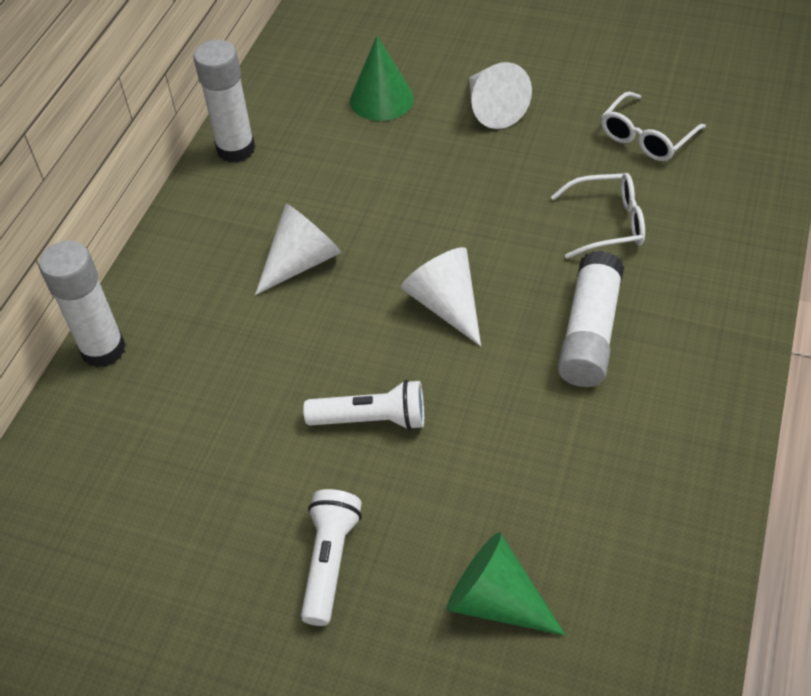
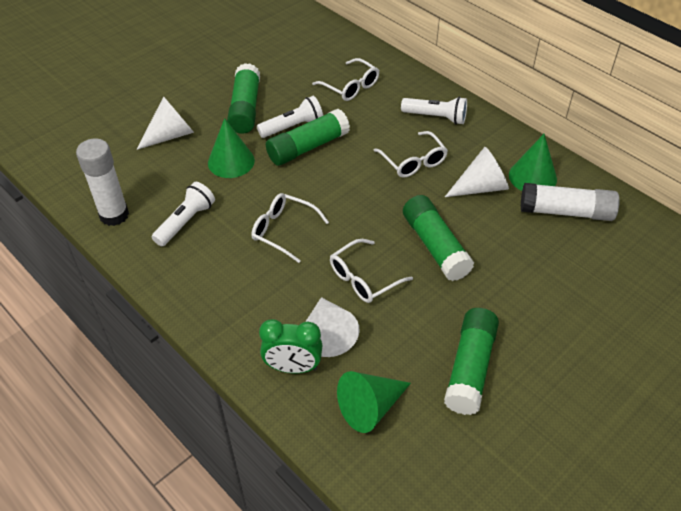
green clock: none = 0 -> [259,319,323,373] = 1
green cone: [350,36,414,121] [447,532,566,636] = 2 -> [208,118,255,178] [337,371,411,433] [509,134,557,191] = 3
green glue stick: none = 0 -> [227,63,260,134] [266,108,350,166] [403,195,474,281] [444,308,499,415] = 4
white flashlight: [301,489,362,626] [303,380,424,430] = 2 -> [152,182,215,246] [257,96,323,138] [401,97,467,125] = 3
white glasses: [551,173,645,259] [601,92,706,161] = 2 -> [251,193,329,263] [312,58,379,101] [330,239,413,303] [373,131,448,177] = 4
white glue stick: [39,240,126,368] [193,40,255,163] [558,251,624,387] = 3 -> [76,138,129,226] [521,183,620,221] = 2

